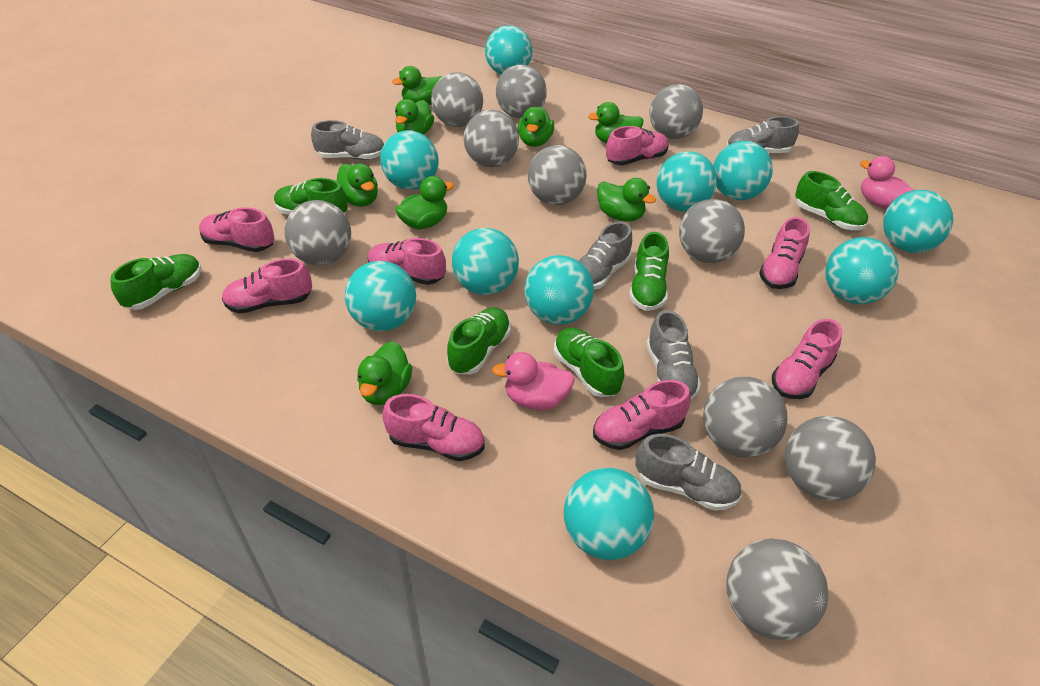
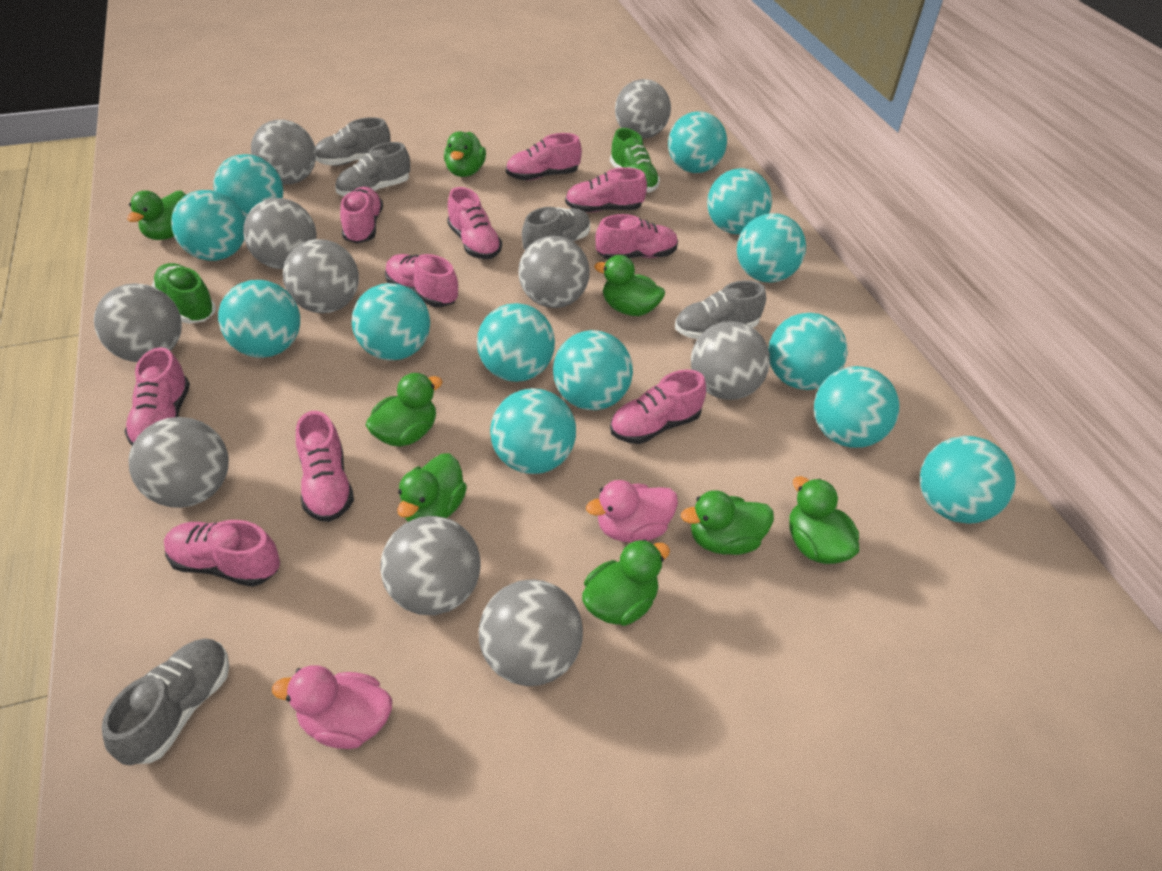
green shoe: [110,254,202,310] [274,178,348,215] [447,307,511,374] [554,328,624,397] [629,232,669,311] [795,171,868,230] = 6 -> [152,263,216,324] [610,128,660,192] = 2
pink shoe: [199,207,275,252] [222,258,312,313] [368,238,446,285] [382,394,485,461] [593,380,691,450] [606,126,669,166] [759,217,810,289] [772,319,842,399] = 8 -> [124,347,190,445] [164,520,280,587] [296,411,354,522] [340,187,383,244] [385,254,458,307] [447,187,502,259] [506,133,582,180] [565,167,647,213] [596,214,678,259] [610,369,706,444] = 10
turquoise ball: [345,261,416,331] [380,130,439,190] [452,228,519,295] [485,25,532,74] [524,255,594,325] [564,468,654,560] [657,151,717,212] [713,141,773,200] [825,237,899,304] [883,190,953,253] = 10 -> [171,190,245,261] [213,154,283,219] [218,280,300,358] [352,283,430,361] [477,303,555,382] [490,388,576,474] [553,330,633,410] [668,111,727,173] [707,168,772,234] [737,213,806,283] [768,313,847,390] [814,366,900,448] [920,436,1016,524] = 13

